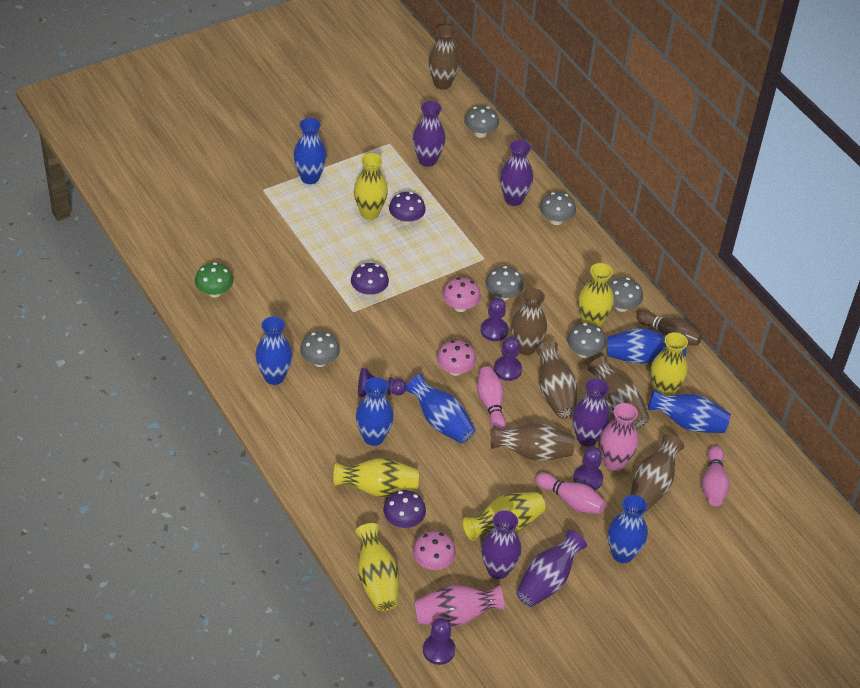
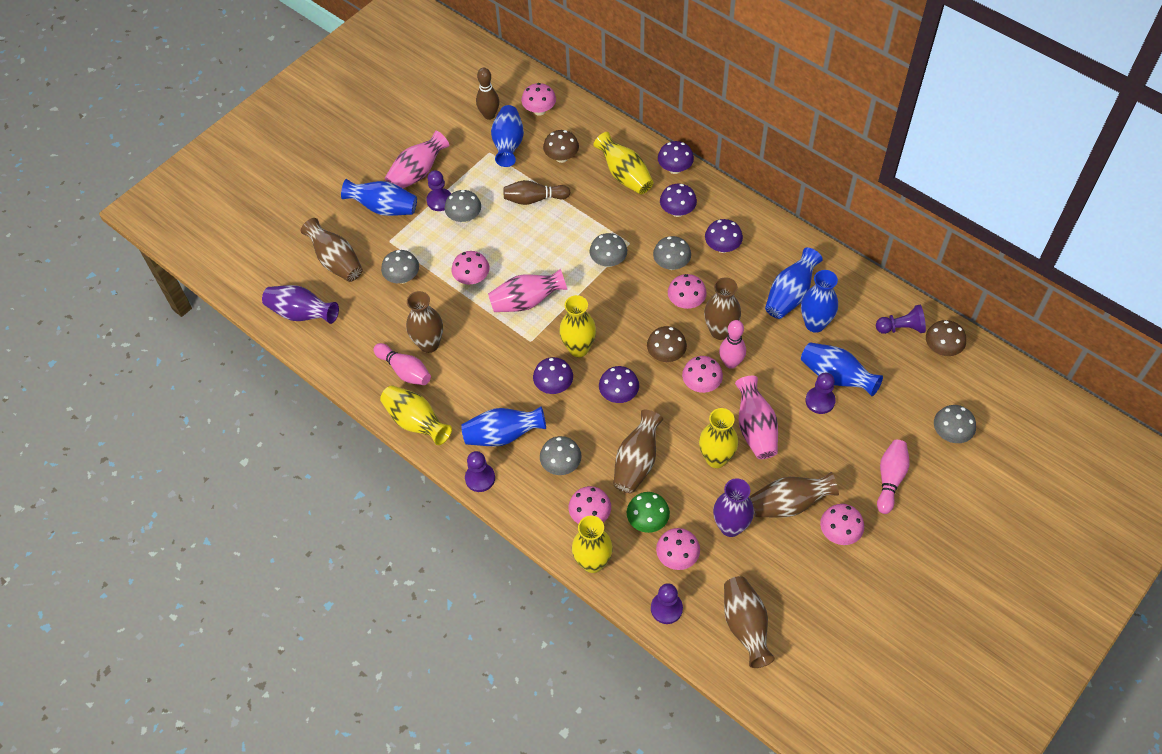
blue vase: [255,317,293,385] [293,118,327,184] [356,377,394,446] [405,374,475,444] [607,328,686,364] [608,495,648,563] [647,388,731,433] = 7 -> [341,179,417,216] [461,406,546,446] [491,105,524,167] [765,247,823,319] [801,270,838,333] [801,342,883,396] = 6
brown bowling pin: [636,310,702,346] = 1 -> [476,68,499,120] [504,180,571,205] = 2
brown mushroom: none = 0 -> [543,130,579,163] [647,326,687,362] [926,320,966,356] = 3
pink mushroom: [413,531,456,570] [437,340,476,376] [443,277,481,312] = 3 -> [452,251,489,285] [521,83,556,116] [569,486,611,524] [656,528,700,570] [668,274,707,309] [682,356,723,393] [820,504,864,545] = 7
pink vase: [414,585,505,627] [600,403,638,471] = 2 -> [385,131,450,188] [488,269,567,312] [735,376,778,459] = 3
purple mushroom: [351,263,389,297] [383,490,426,528] [389,192,426,225] = 3 -> [533,357,573,394] [599,366,639,403] [658,141,694,174] [660,184,697,217] [705,219,743,253] = 5
purple vase: [413,101,446,167] [481,510,521,579] [500,140,533,206] [516,530,587,607] [573,379,610,447] = 5 -> [262,285,339,324] [713,478,754,537] = 2
yellow vase: [333,458,419,497] [354,153,388,220] [355,523,399,611] [463,492,546,541] [578,263,614,328] [650,332,688,395] = 6 -> [380,385,452,445] [559,295,596,357] [572,516,613,573] [593,132,654,194] [699,408,738,468] = 5

